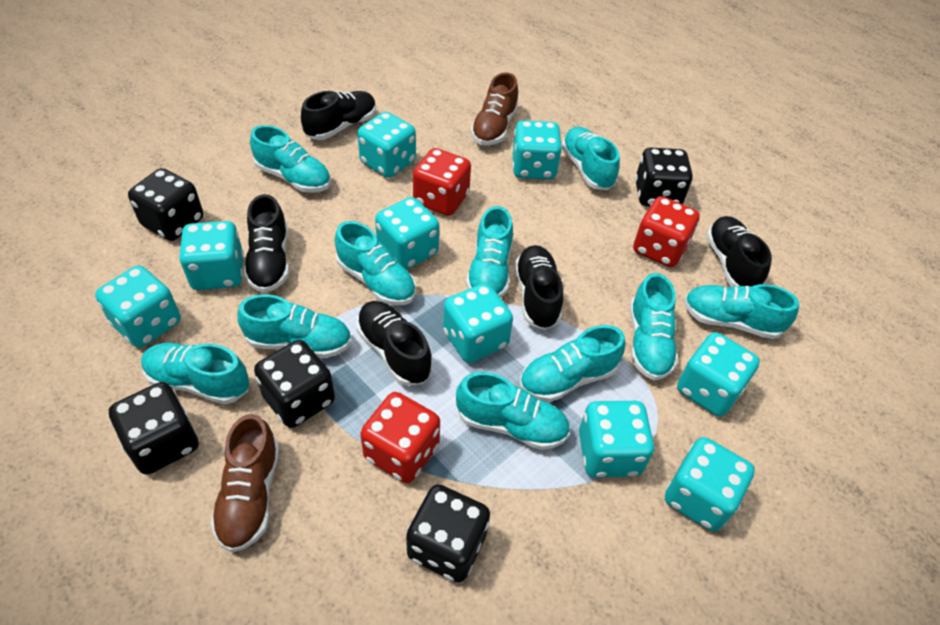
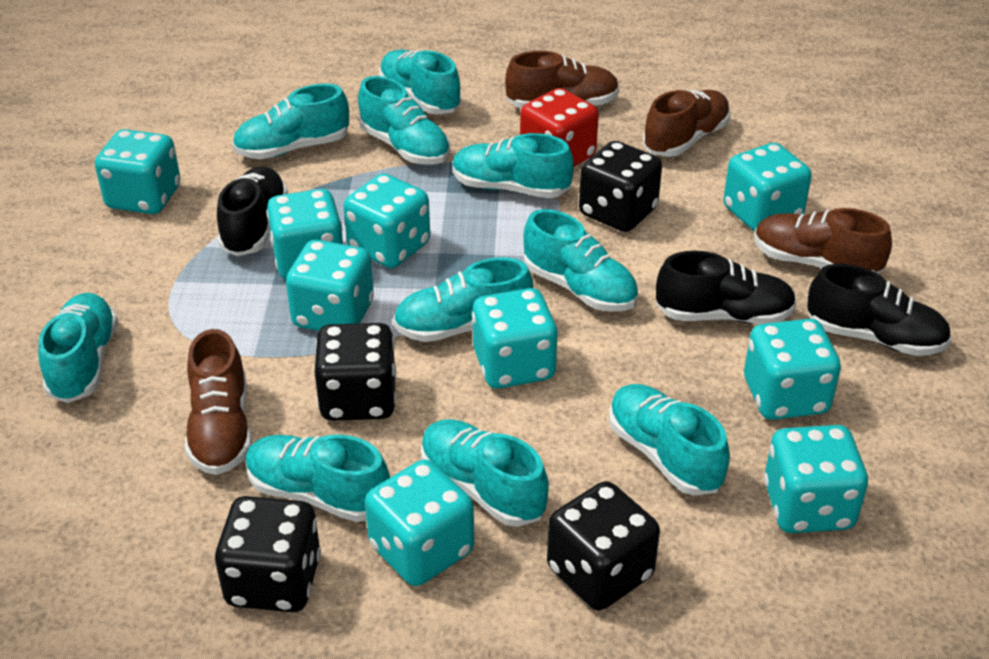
black dice: [109,382,199,474] [128,168,203,241] [254,340,335,428] [406,484,490,582] [635,148,693,206] = 5 -> [215,496,321,612] [315,323,396,421] [547,481,660,610] [579,141,662,232] = 4
black shoe: [244,194,289,293] [301,91,376,140] [356,301,432,386] [514,245,564,330] [706,216,772,287] = 5 -> [217,166,288,256] [656,251,797,324] [807,264,951,356] = 3
brown shoe: [210,414,280,552] [471,72,518,145] = 2 -> [185,329,252,475] [505,51,619,108] [643,90,730,157] [755,208,892,274] = 4
red dice: [360,392,440,483] [413,148,471,216] [633,196,700,267] = 3 -> [520,88,599,167] = 1

